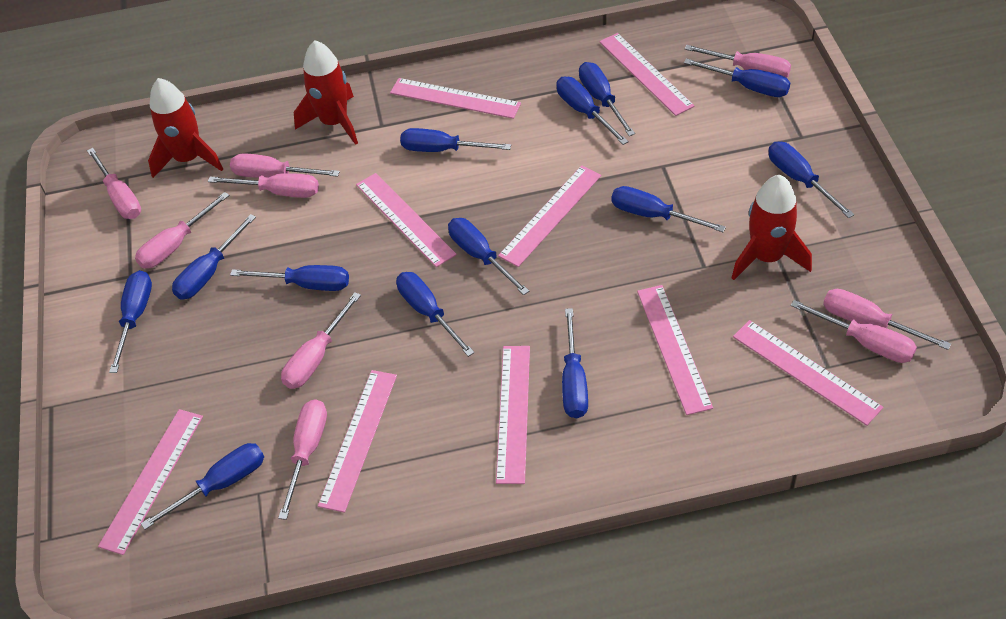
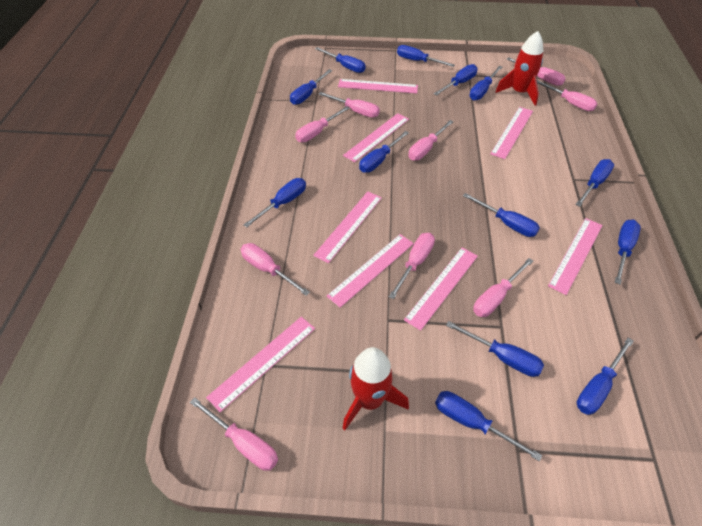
pink ruler: [98,409,203,555] [318,370,397,513] [356,173,457,267] [390,78,521,119] [496,346,530,484] [498,165,601,267] [599,33,694,116] [637,285,713,415] [733,320,883,426] = 9 -> [206,317,315,412] [313,191,382,263] [327,234,414,308] [338,79,418,94] [343,113,409,162] [404,248,478,331] [490,107,533,159] [548,218,603,295] = 8
red rocket: [148,78,223,178] [294,40,358,145] [732,175,812,280] = 3 -> [342,347,409,430] [496,31,543,106] = 2

